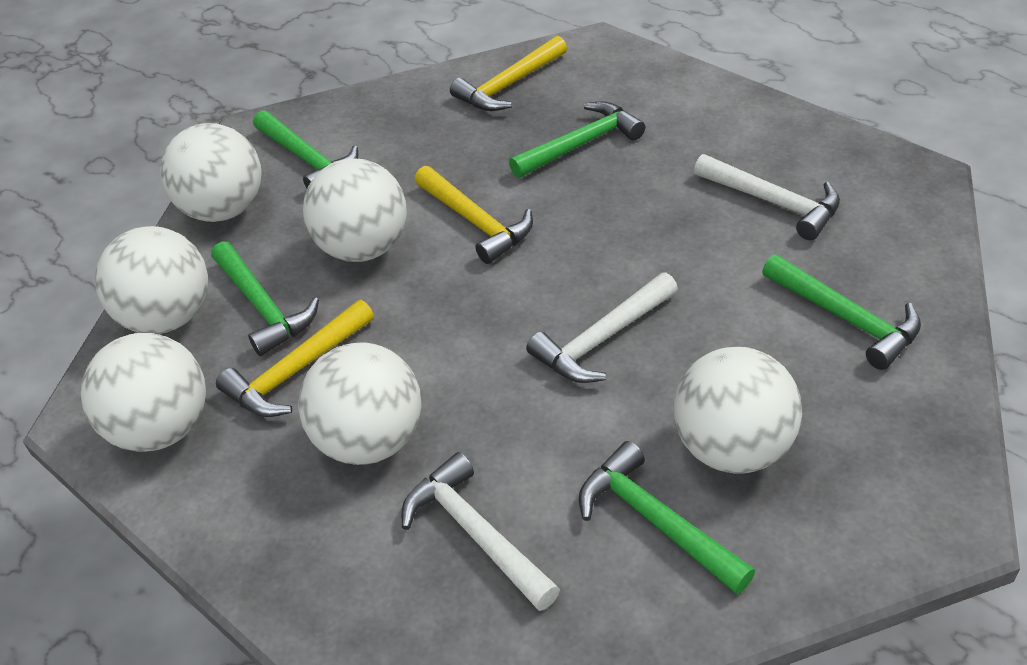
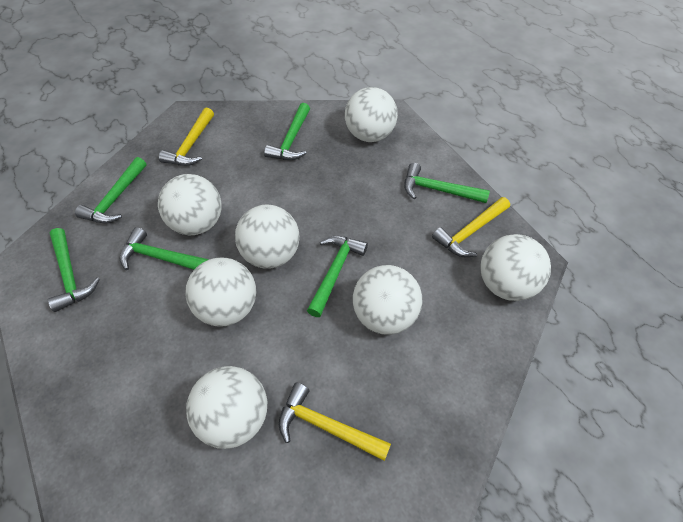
green hammer: [211,241,319,356] [253,110,358,188] [509,101,645,178] [579,441,755,595] [762,254,921,370] = 5 -> [48,228,100,312] [75,157,146,224] [120,227,209,270] [264,103,310,160] [307,236,368,317] [404,163,490,203] = 6
white ball: [81,333,206,452] [95,226,208,334] [160,123,262,222] [298,342,421,465] [303,158,407,262] [673,347,802,474] = 6 -> [158,174,222,236] [185,258,256,327] [186,366,267,449] [235,205,300,269] [345,87,398,142] [353,265,422,335] [480,234,551,301] = 7
white hammer: [401,452,560,611] [526,272,678,383] [694,154,840,240] = 3 -> none = 0

